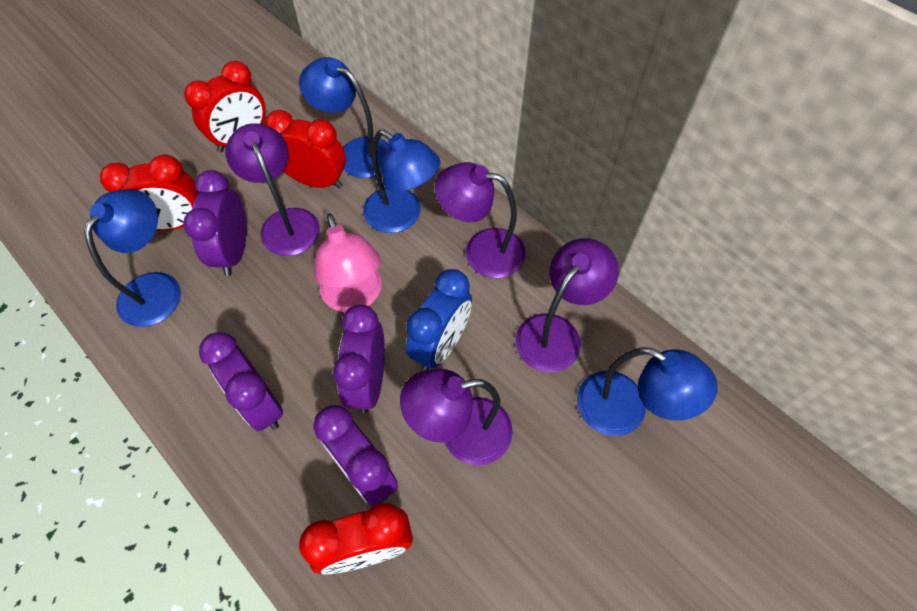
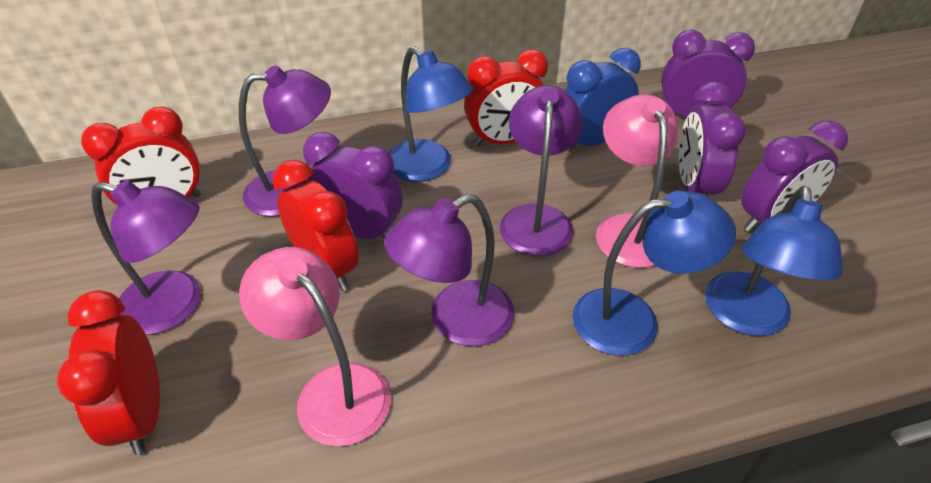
blue lamp: [84,189,181,327] [299,57,390,178] [363,130,440,233] [577,347,717,436] = 4 -> [389,46,473,182] [573,191,736,356] [705,186,843,336] = 3
pink lamp: [314,213,382,312] = 1 -> [239,247,391,446] [596,94,678,268] = 2

